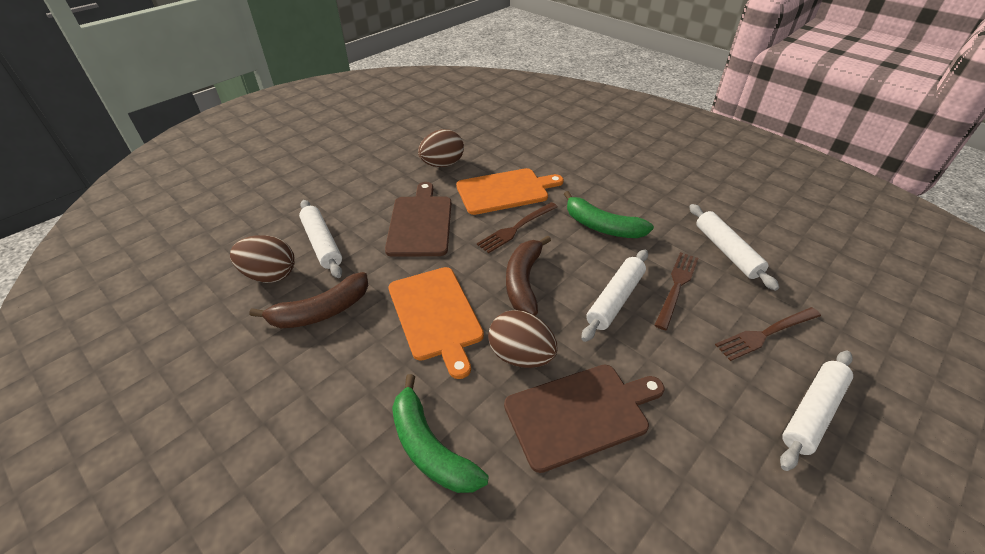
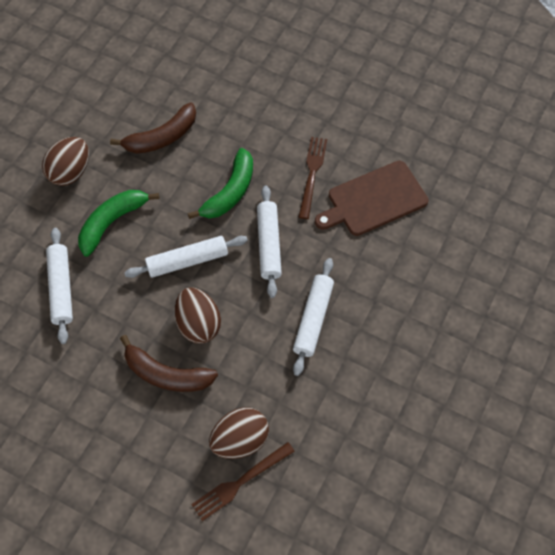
brown cutting board: [385,182,451,257] [504,364,664,473] = 2 -> [315,161,429,236] = 1
brown fork: [477,202,558,253] [654,252,698,330] [715,307,821,361] = 3 -> [191,442,295,521] [299,137,327,219] = 2
orange cutting board: [388,267,484,379] [456,168,564,215] = 2 -> none = 0

